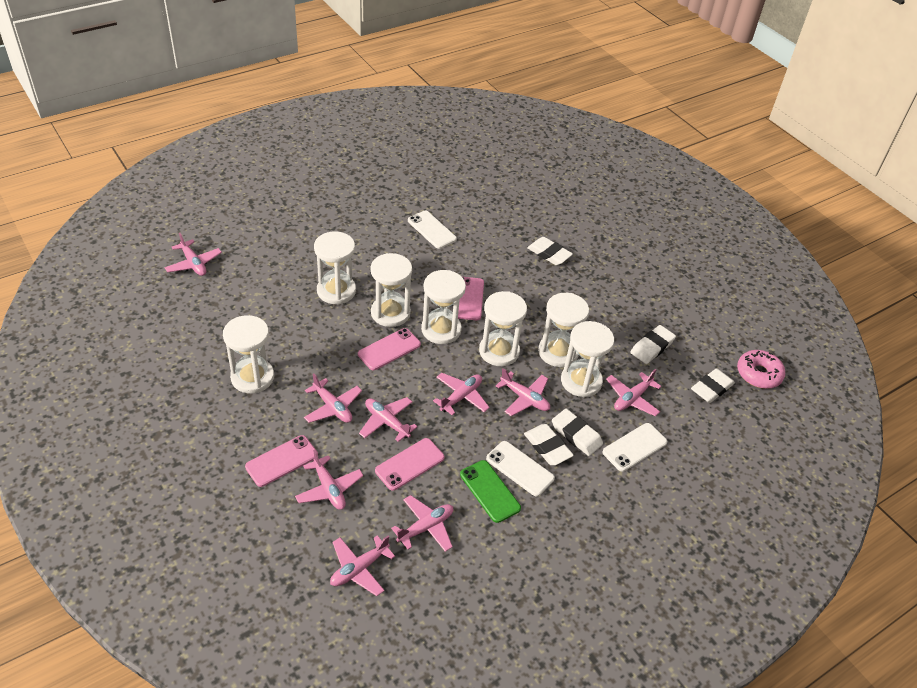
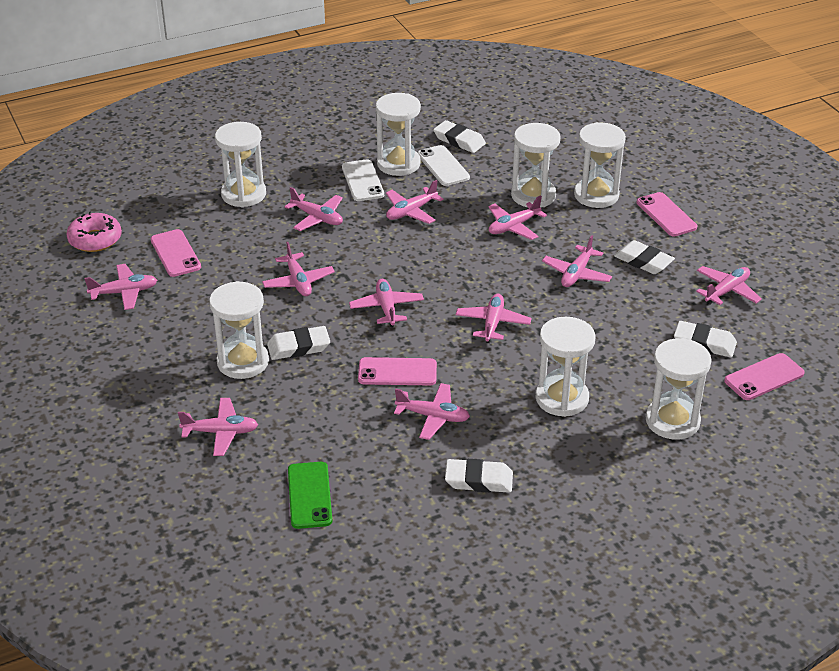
pink plane: [165,233,222,276] [295,450,363,510] [304,373,362,423] [330,536,395,596] [359,397,417,442] [391,495,453,552] [433,373,490,415] [496,368,550,416] [606,369,661,416] = 9 -> [84,264,157,310] [178,398,258,456] [262,242,335,296] [285,187,343,231] [349,279,424,327] [386,180,444,224] [394,383,470,440] [456,294,532,343] [488,195,547,240] [542,235,612,287] [696,266,762,305] = 11
white phone: [408,211,457,249] [486,441,555,496] [603,423,667,472] = 3 -> [342,159,384,201] [418,145,470,186] = 2

